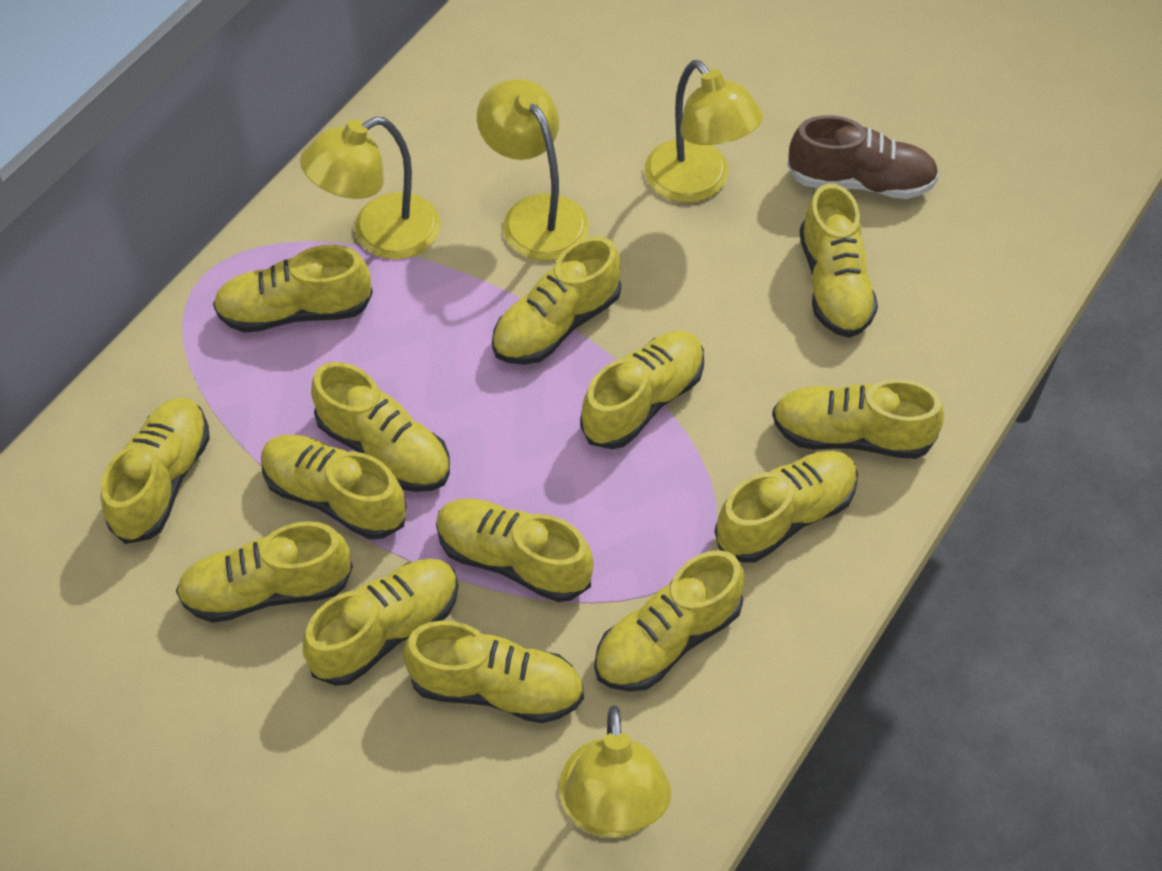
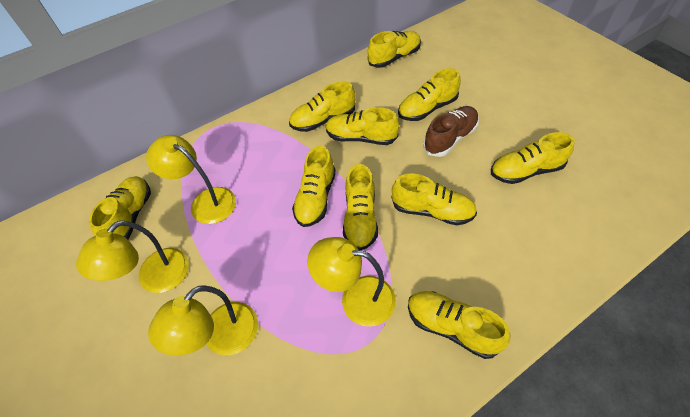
yellow shoe: [101,398,210,544] [176,521,353,623] [213,245,373,333] [261,435,407,539] [303,558,458,686] [311,362,450,492] [403,621,584,723] [436,498,594,602] [492,236,621,365] [580,331,704,449] [594,550,745,692] [715,451,858,563] [772,379,944,459] [799,183,878,338] = 14 -> [89,176,151,240] [289,81,356,132] [292,146,336,227] [326,107,399,145] [343,164,378,250] [368,31,421,68] [392,173,477,225] [398,68,461,121] [408,291,510,359] [491,132,575,184] = 10

